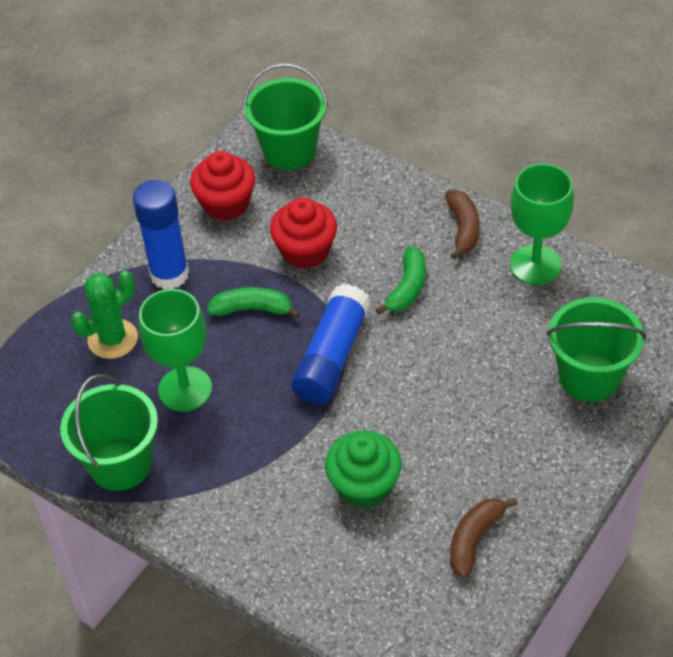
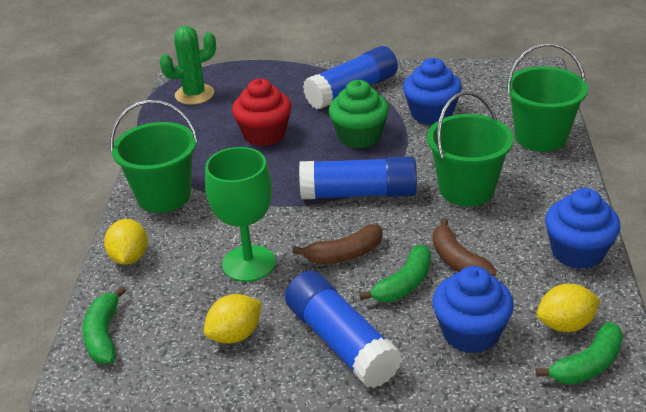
blue cupcake: none = 0 -> [403,58,462,125] [432,266,514,353] [545,188,620,269] = 3
blue glue stick: [133,180,189,289] [291,284,371,404] = 2 -> [285,271,402,388] [299,156,417,200] [303,46,398,109] = 3
green banana: [207,287,300,318] [376,246,426,315] = 2 -> [83,286,126,364] [359,244,431,302] [536,322,623,385] = 3
green goblet: [139,289,212,412] [510,163,574,285] = 2 -> [205,147,276,282] = 1
red cupcake: [190,151,255,221] [270,198,337,269] = 2 -> [232,78,291,146] = 1
yellow lemon: none = 0 -> [104,219,148,265] [204,294,262,344] [537,284,601,332] = 3

